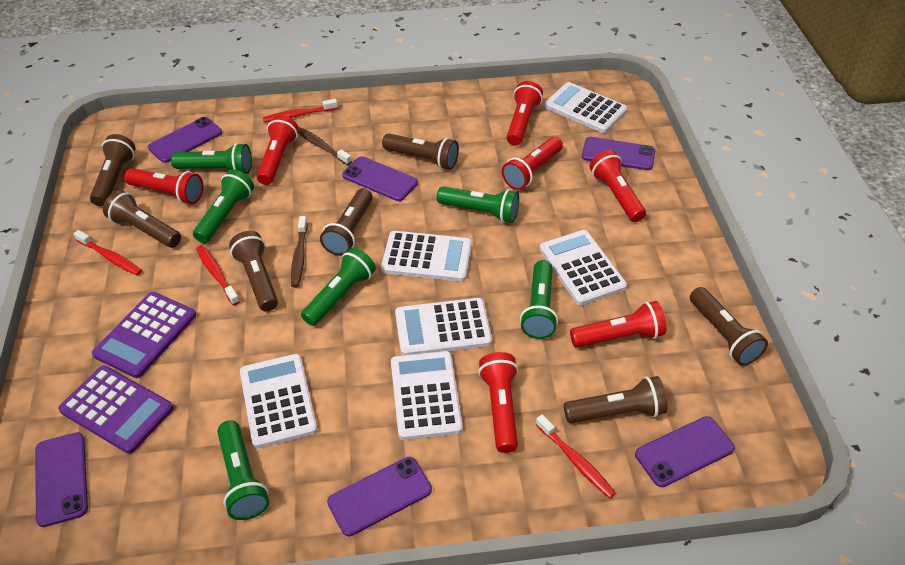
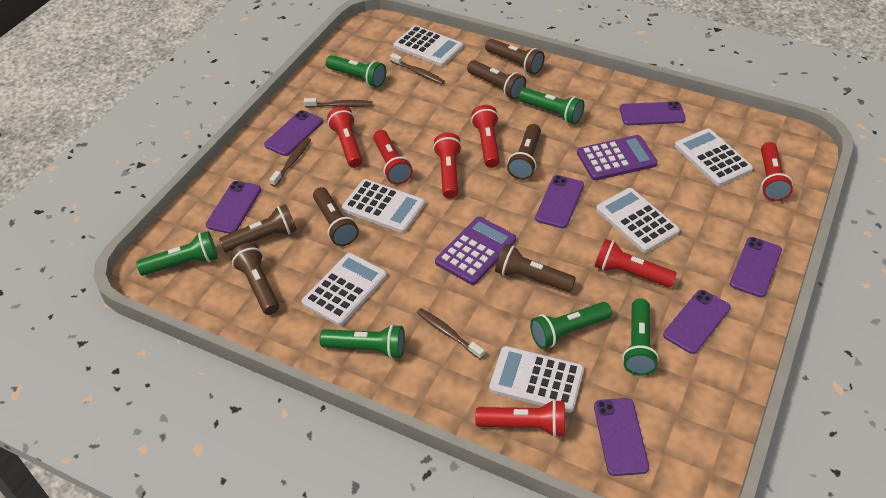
brown toothbrush: [291,216,308,287] [298,127,352,165] = 2 -> [269,138,311,187] [304,98,372,108] [390,53,445,84] [417,308,485,359] = 4
purple phone: [35,432,88,527] [148,117,222,163] [327,457,432,536] [342,156,418,201] [582,137,655,170] [635,416,735,487] = 6 -> [206,181,261,234] [264,110,323,156] [535,175,584,228] [594,398,649,476] [620,101,686,125] [663,290,731,354] [730,237,782,297] = 7
red toothbrush: [73,230,142,275] [196,245,240,305] [262,99,338,122] [535,415,616,499] = 4 -> none = 0

